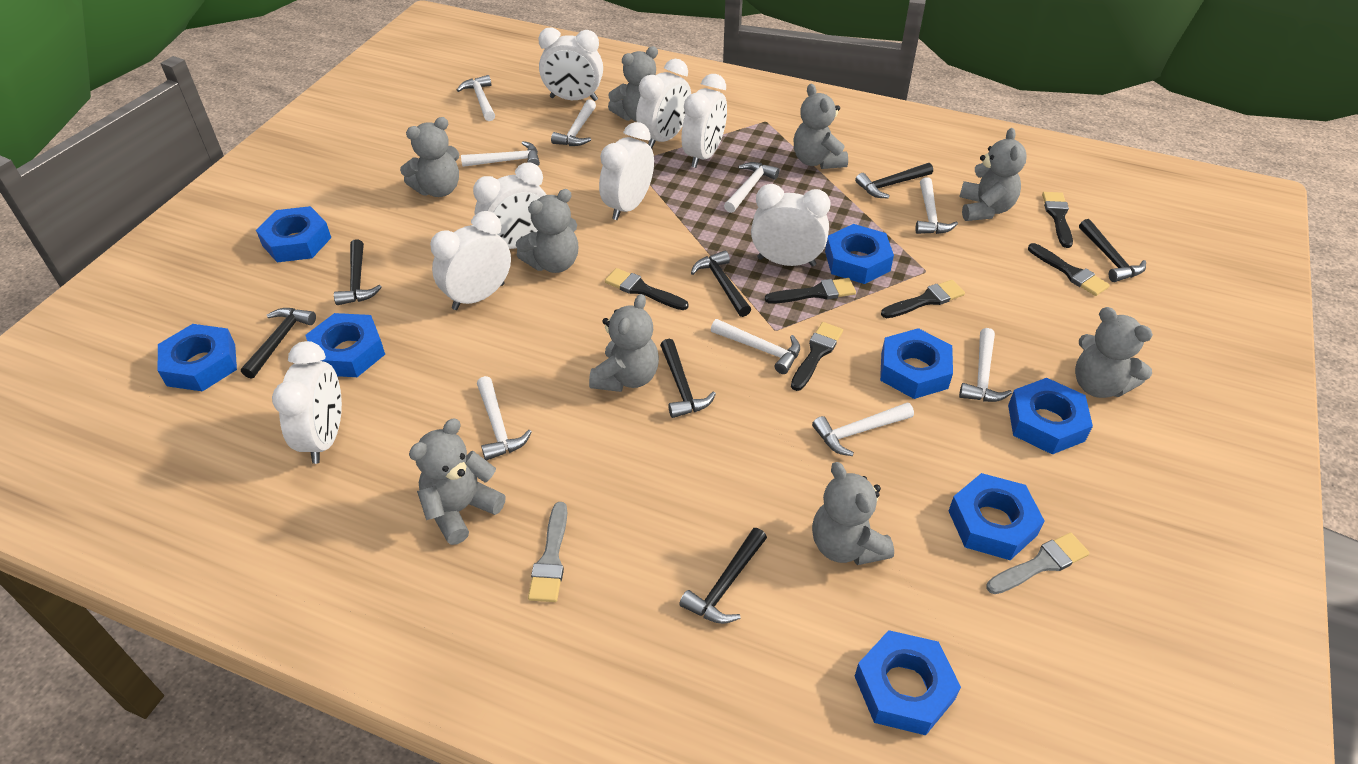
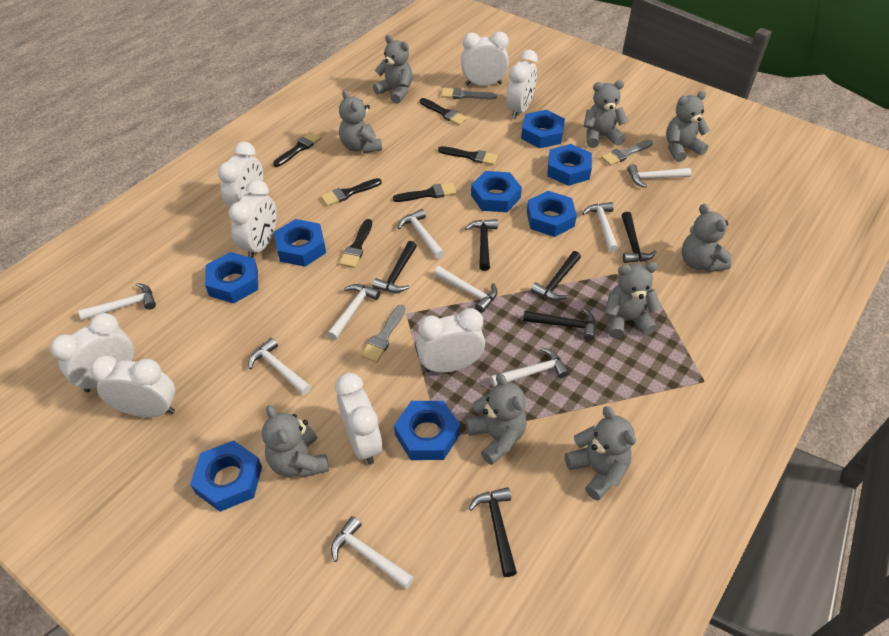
black hammer: [241,308,316,379] [334,239,382,305] [660,339,716,418] [679,528,767,624] [691,250,751,317] [855,163,933,199] [1079,219,1146,282] = 7 -> [372,241,417,293] [465,219,498,271] [469,487,517,577] [523,308,595,341] [531,251,581,301] [622,212,656,263] = 6
grey brush: [528,502,567,602] [986,532,1089,594] = 2 -> [361,304,405,362] [441,88,497,99] [601,140,653,166] = 3

